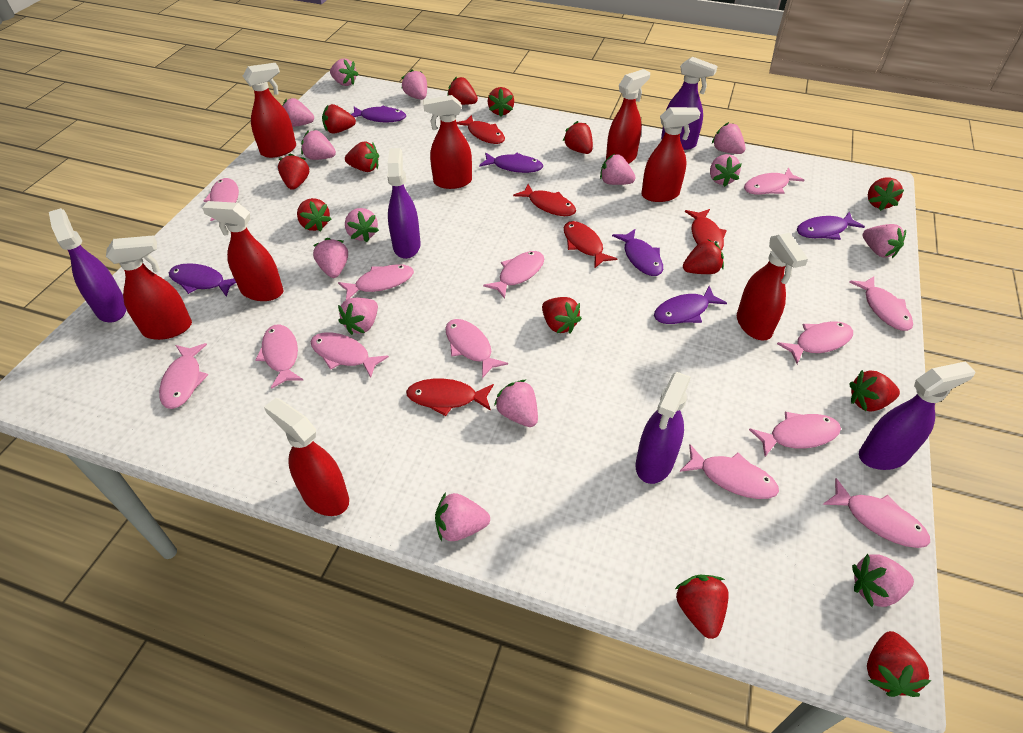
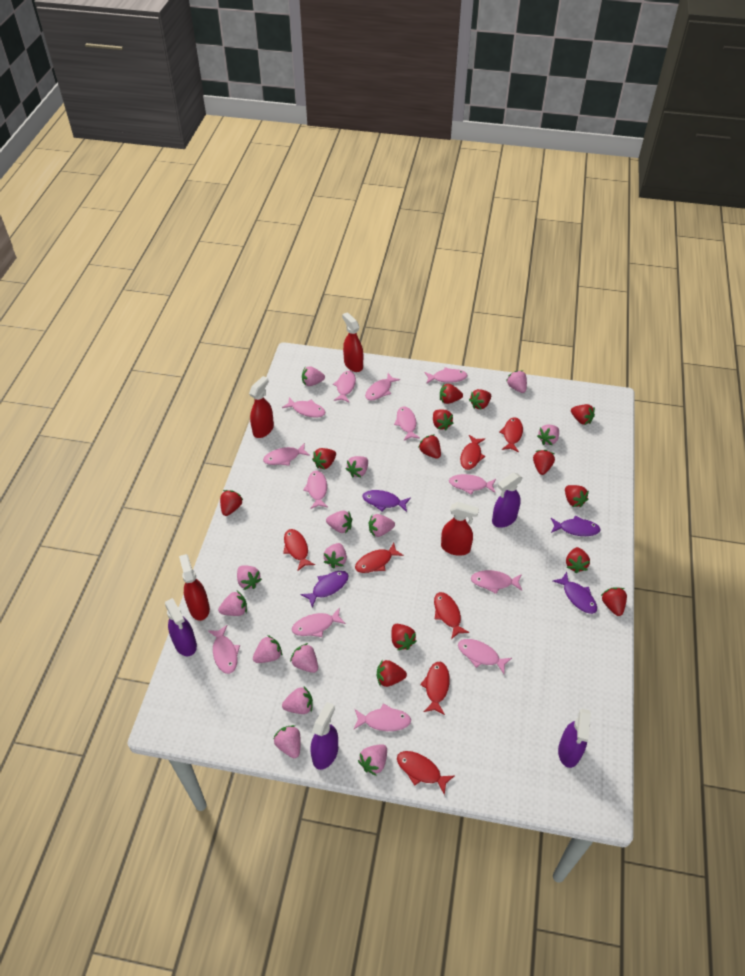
purple fish: [169,263,236,297] [351,105,406,123] [479,152,543,173] [612,229,663,276] [654,286,727,324] [797,212,865,240] = 6 -> [301,571,349,607] [362,490,411,512] [551,515,601,536] [553,572,597,614] = 4
purple spray bottle: [49,208,127,322] [387,148,421,259] [636,372,691,484] [661,57,718,150] [859,361,975,470] = 5 -> [165,598,197,656] [310,702,338,770] [492,473,522,528] [558,709,591,768] = 4
red fish: [406,379,494,416] [456,115,505,144] [513,184,576,216] [564,221,617,269] [685,209,727,250] = 5 -> [283,529,315,571] [355,542,404,573] [397,751,454,795] [420,662,450,715] [434,592,470,639] [460,435,485,470] [499,417,523,452] = 7
red spray bottle: [106,235,192,340] [202,201,283,301] [243,63,296,158] [264,398,349,516] [423,95,472,189] [606,69,650,164] [641,107,701,202] [737,233,808,340] = 8 -> [179,554,210,621] [249,376,274,438] [342,312,363,372] [441,502,479,556] = 4

